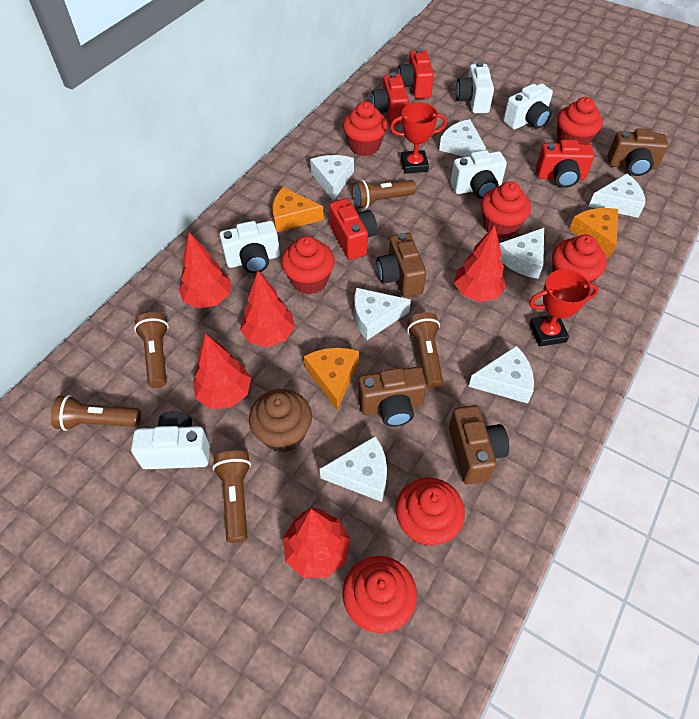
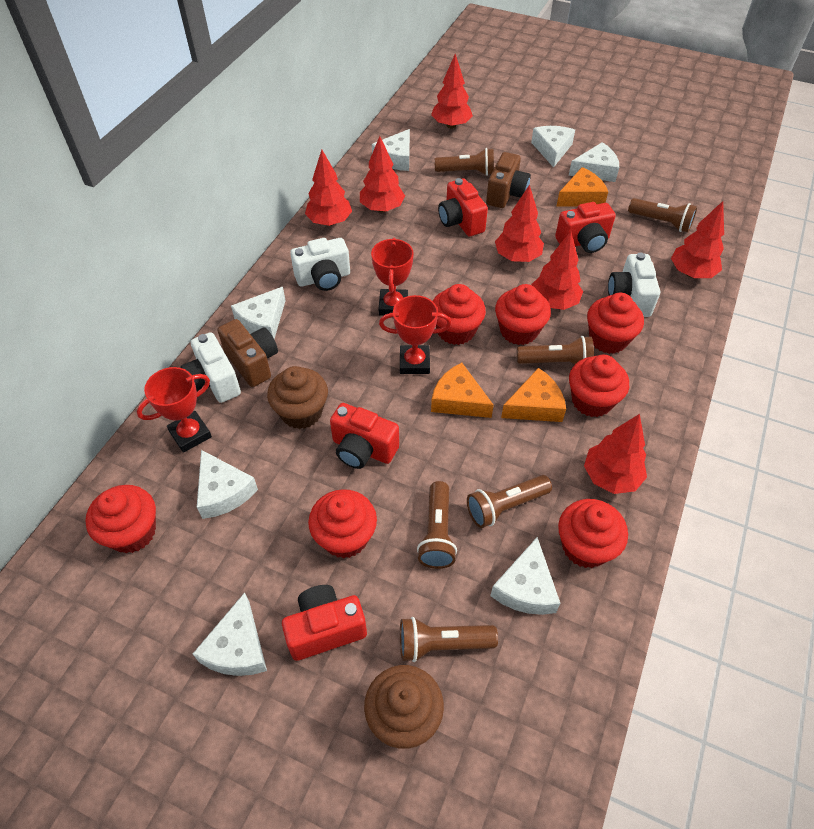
brown camera: [358,367,427,427] [376,233,426,297] [449,405,509,485] [608,128,669,176] = 4 -> [217,319,278,387] [486,152,531,208] = 2
brown cupcake: [249,389,312,452] = 1 -> [267,366,328,429] [364,665,444,749] = 2
brown flashlight: [51,395,141,431] [134,312,169,388] [212,451,251,543] [352,180,416,209] [407,312,443,389] = 5 -> [400,617,498,662] [417,481,457,569] [435,148,494,176] [467,475,552,528] [517,336,594,365] [628,198,697,233] = 6
red tree: [179,232,231,309] [193,334,251,409] [240,271,295,347] [283,508,350,578] [454,225,506,302] = 5 -> [305,150,352,226] [360,136,405,212] [431,54,473,129] [495,185,544,262] [531,231,583,310] [584,414,647,494] [671,201,724,278] = 7
red trophy: [390,102,447,174] [529,269,599,347] = 2 -> [137,367,212,453] [371,238,414,316] [379,295,452,374] = 3
white camera: [131,411,210,469] [220,221,280,273] [450,150,507,199] [456,62,494,113] [503,83,553,129] = 5 -> [181,332,241,403] [290,238,350,291] [608,252,660,317] = 3

